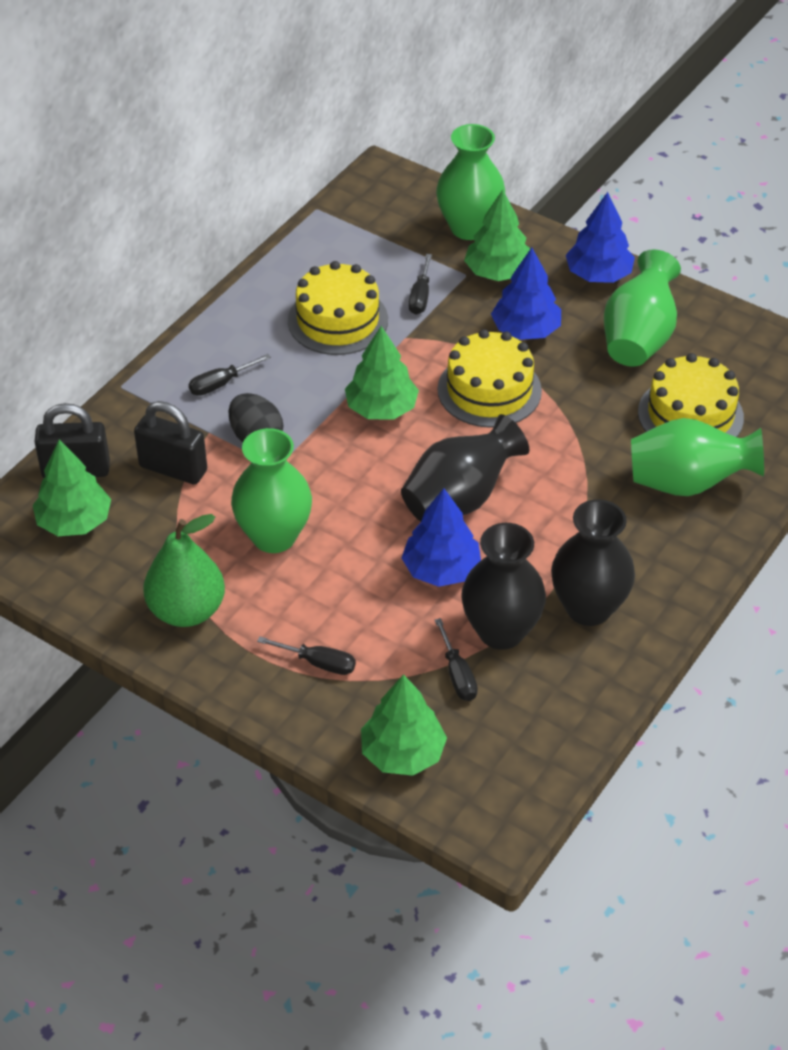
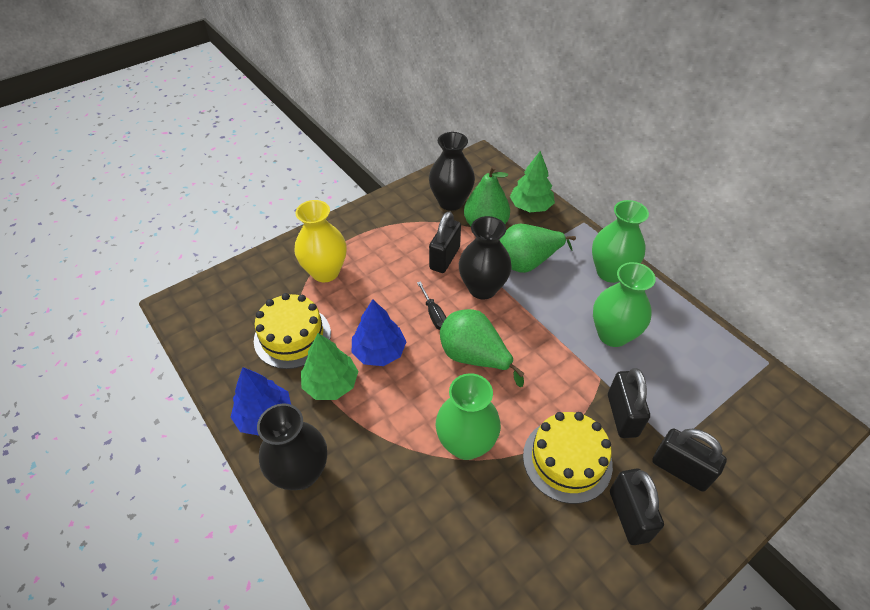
black egg: [229,393,283,442] = 1 -> none = 0
black padlock: [35,403,110,478] [134,401,207,485] = 2 -> [429,211,461,273] [608,368,650,438] [610,468,664,545] [652,428,727,492] = 4
black screwdriver: [189,354,271,396] [257,636,356,675] [409,254,432,314] [435,618,478,701] = 4 -> [417,281,446,330] = 1
blue tree: [401,488,481,587] [491,248,561,340] [566,192,635,283] = 3 -> [231,367,291,435] [352,299,406,366] = 2
green pear: [143,514,225,627] = 1 -> [440,309,525,387] [464,166,510,226] [500,224,576,273] = 3
green tree: [33,440,111,536] [345,326,419,420] [361,674,447,776] [464,190,530,281] = 4 -> [301,333,358,400] [510,151,555,212] = 2
green vase: [231,428,312,553] [436,124,505,240] [604,249,681,367] [631,418,764,496] = 4 -> [436,373,501,460] [592,200,649,283] [593,262,656,347] = 3
yellow cake: [288,261,388,355] [438,329,542,428] [638,353,744,437] = 3 -> [254,293,331,369] [523,412,613,504] = 2
yellow vase: none = 0 -> [295,200,347,282] = 1

